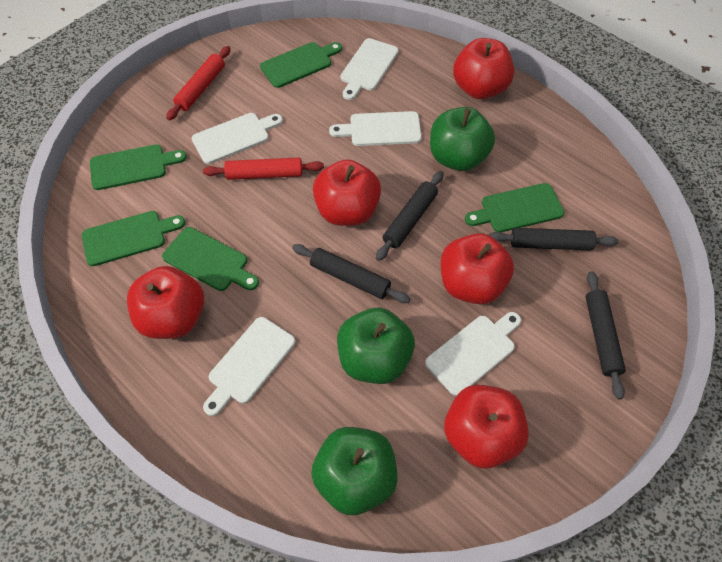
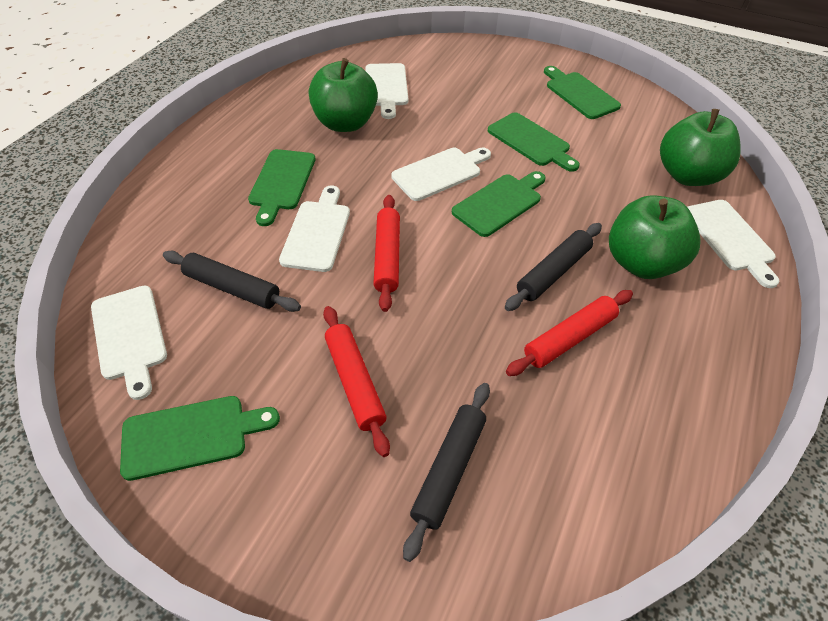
black rolling pin: [292,244,410,303] [376,171,443,261] [489,228,619,251] [586,271,626,400] = 4 -> [163,251,301,312] [403,383,490,562] [505,223,602,311] = 3
red apple: [127,266,204,339] [313,159,381,226] [440,233,514,304] [444,385,529,468] [453,38,514,99] = 5 -> none = 0
red rolling pin: [166,46,231,120] [203,158,324,180] = 2 -> [323,306,390,457] [373,195,400,312] [506,290,633,376] = 3

